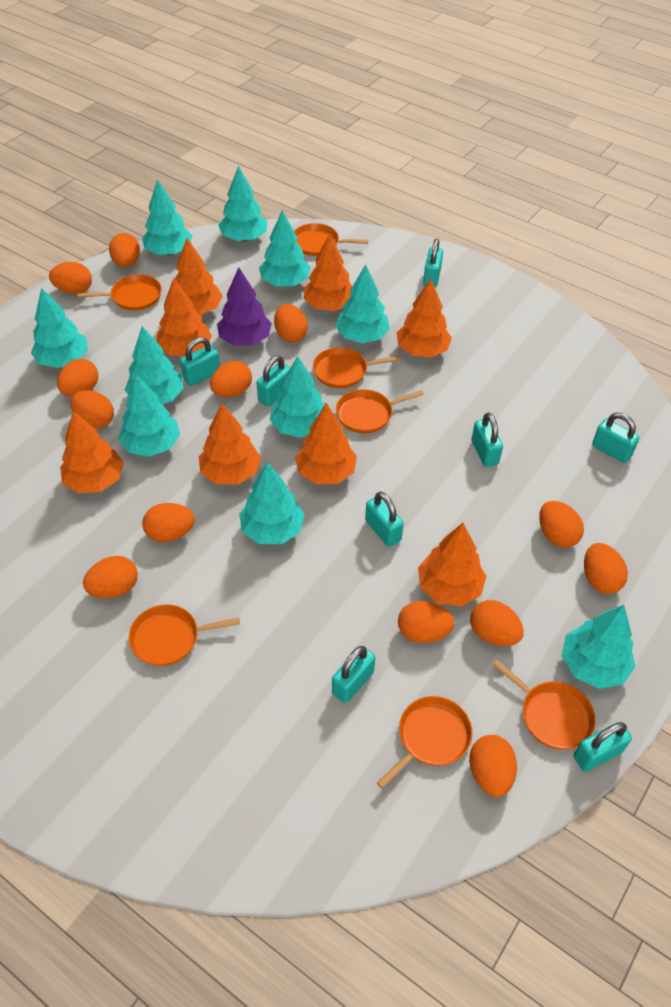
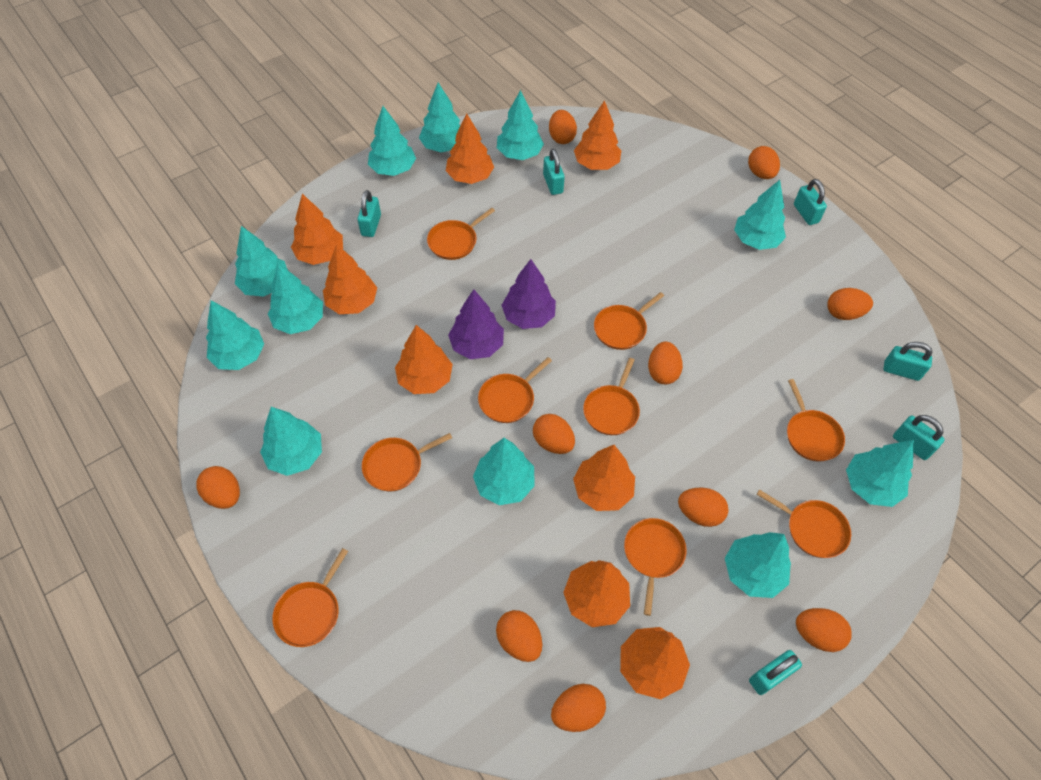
orange egg: [49,262,92,294] [57,359,98,397] [70,390,114,429] [83,556,138,598] [109,233,140,267] [142,503,195,542] [210,361,252,397] [274,304,308,342] [398,601,455,643] [469,735,517,797] [470,600,524,646] [539,501,584,548] [584,543,628,594] = 13 -> [196,466,240,509] [496,610,542,662] [533,414,575,454] [549,110,577,144] [551,684,606,732] [648,341,683,384] [678,487,728,527] [748,146,780,179] [796,608,852,652] [827,288,873,320] = 10
orange pan: [78,274,162,311] [129,604,240,666] [294,223,368,256] [313,347,401,388] [336,389,424,433] [377,696,472,789] [492,660,596,750] = 7 -> [272,548,348,647] [362,433,452,491] [427,208,495,260] [478,357,552,423] [583,358,640,435] [594,292,664,350] [624,518,686,616] [757,489,851,558] [787,379,845,462] = 9
purple tree: [217,268,272,345] = 1 -> [448,290,504,359] [501,259,556,329] = 2
turquoise padlock: [180,337,220,386] [257,355,291,407] [332,646,375,703] [365,492,404,547] [423,239,443,288] [472,412,503,467] [574,722,632,772] [592,413,640,463] = 8 -> [357,190,381,237] [543,149,565,195] [749,650,802,695] [794,179,827,225] [883,342,932,381] [893,415,945,460] = 6
turquoise tree: [31,288,88,368] [118,375,180,457] [125,326,183,404] [142,179,193,255] [218,166,267,242] [239,462,305,544] [259,210,310,286] [269,356,325,438] [335,264,390,343] [562,605,636,689] = 10 -> [206,300,264,370] [235,226,288,297] [260,407,322,476] [268,264,323,334] [368,106,416,176] [419,83,461,152] [473,438,535,505] [497,90,544,160] [725,532,791,598] [734,180,786,250] [846,440,914,507] = 11

